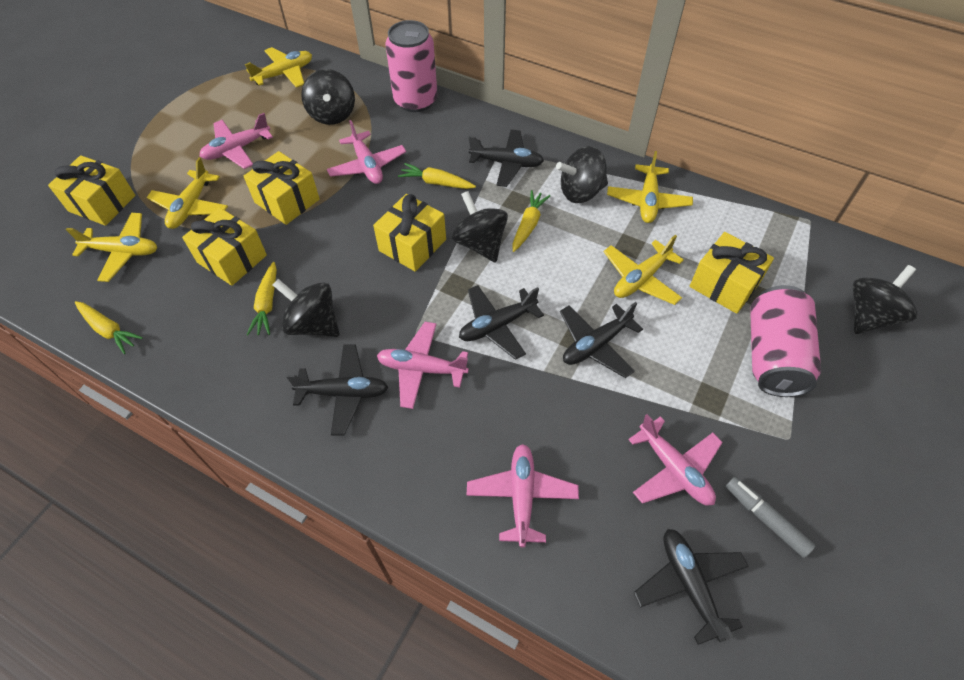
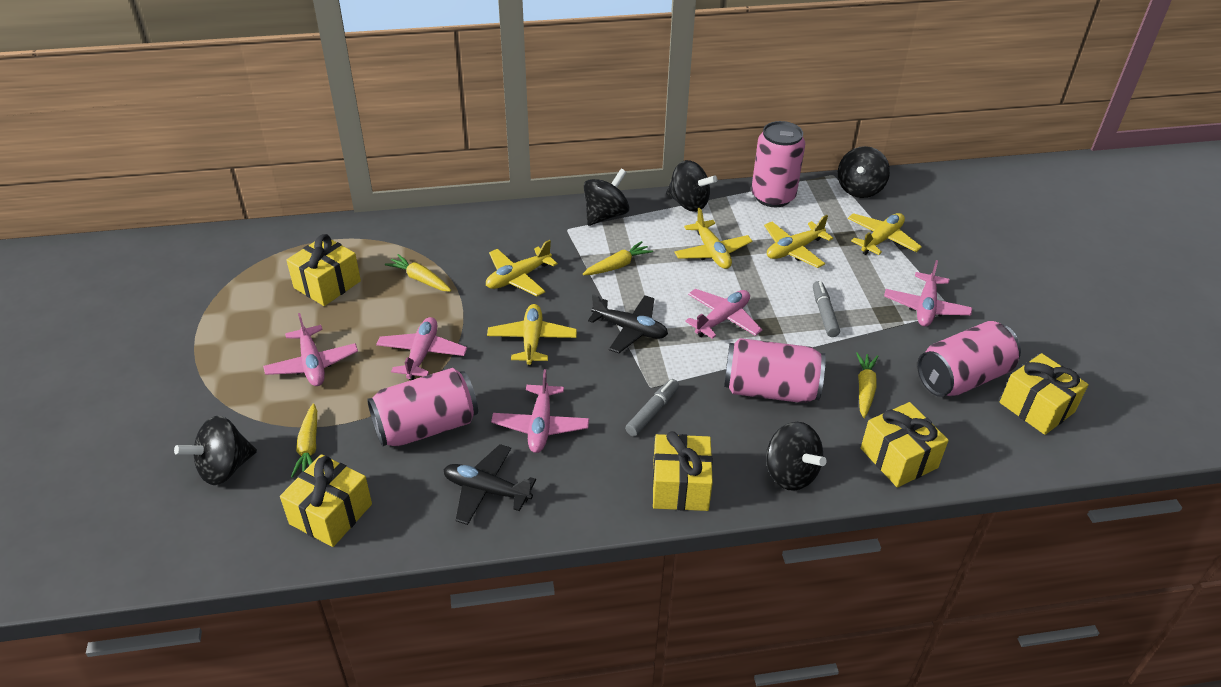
black plane: [286,344,388,435] [459,285,544,360] [468,129,544,187] [560,302,643,378] [634,529,749,645] = 5 -> [443,444,536,525] [588,294,668,353] = 2
grey marker: [726,477,815,558] = 1 -> [625,379,679,437] [813,281,840,337] = 2
pink can: [385,20,438,112] [750,285,821,397] = 2 -> [367,368,478,447] [724,338,826,403] [751,121,805,207] [917,321,1021,397] = 4

